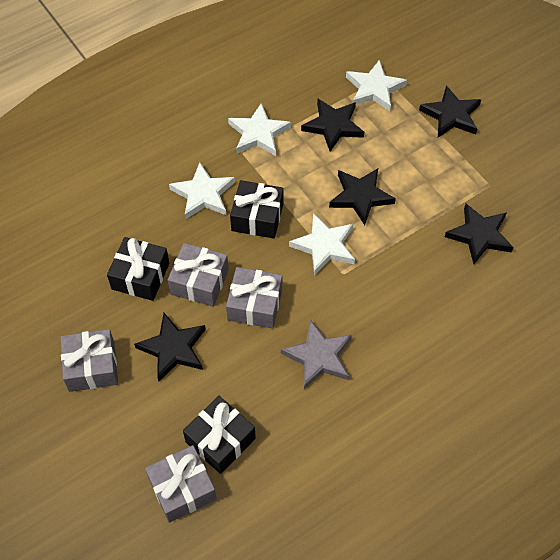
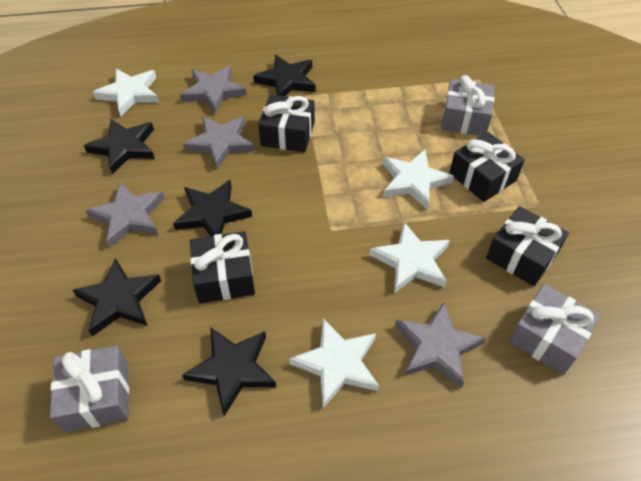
black gift: [107,237,170,301] [183,396,256,474] [230,180,284,239] = 3 -> [190,231,255,303] [258,95,315,152] [449,132,525,202] [486,206,569,286] = 4
grey gift: [61,329,118,392] [145,445,217,523] [168,243,229,307] [226,267,282,329] = 4 -> [50,346,129,432] [441,75,495,136] [509,284,601,375] = 3
grey star: [281,320,352,389] = 1 -> [86,181,165,248] [180,66,247,114] [183,116,255,169] [395,302,486,388] = 4

